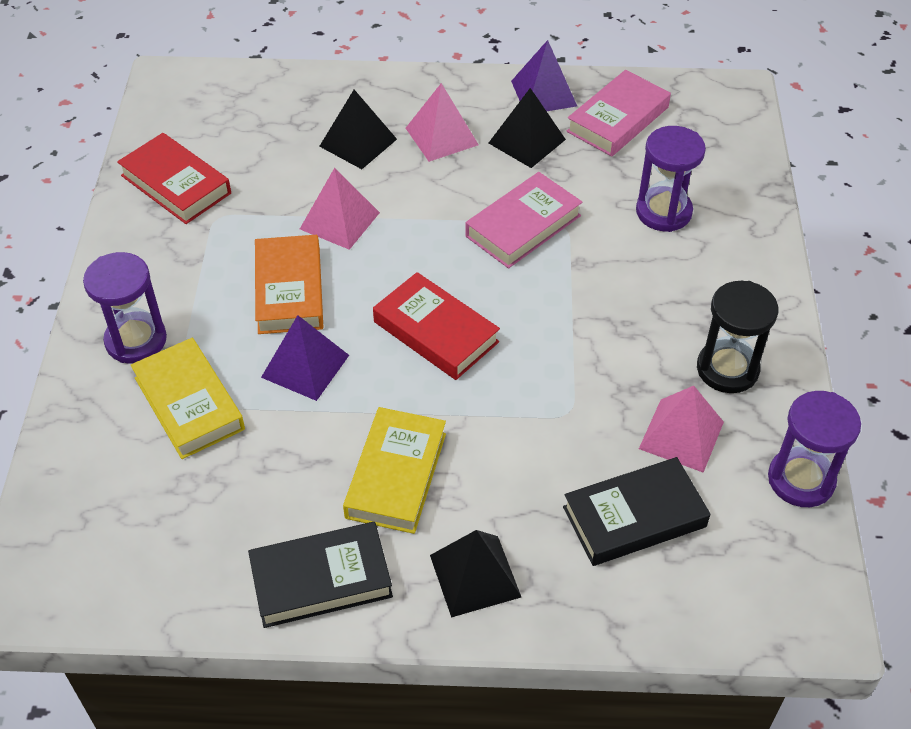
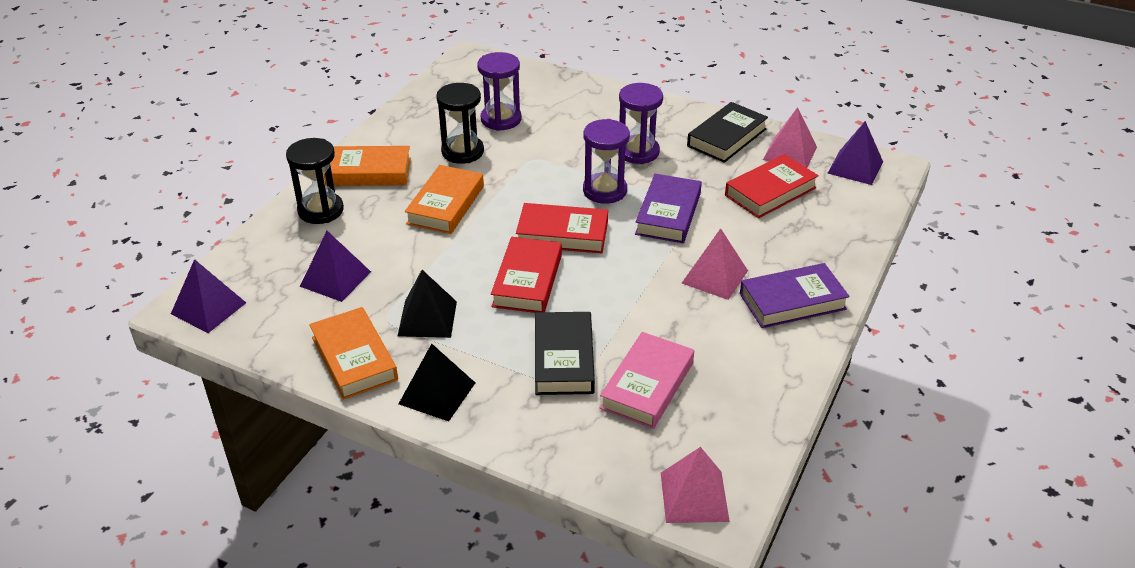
black hourglass: [697,281,778,393] = 1 -> [286,138,344,224] [436,83,484,164] = 2
black pyramid: [319,90,397,169] [430,530,521,617] [489,88,566,168] = 3 -> [398,270,457,338] [399,344,475,421] = 2
orange book: [255,235,323,334] = 1 -> [309,307,398,400] [323,146,411,186] [405,165,484,234] = 3
pink book: [466,172,582,269] [567,70,671,157] = 2 -> [600,332,694,429] = 1
purple book: none = 0 -> [635,174,702,243] [740,263,850,328] = 2
purple pyramid: [261,315,349,401] [511,40,577,111] = 2 -> [171,259,246,333] [300,231,371,302] [828,121,883,185] = 3
red book: [117,133,231,224] [373,272,500,380] = 2 -> [491,237,562,313] [516,203,608,253] [725,154,819,218] = 3
yellow book: [131,338,245,459] [343,407,446,534] = 2 -> none = 0

